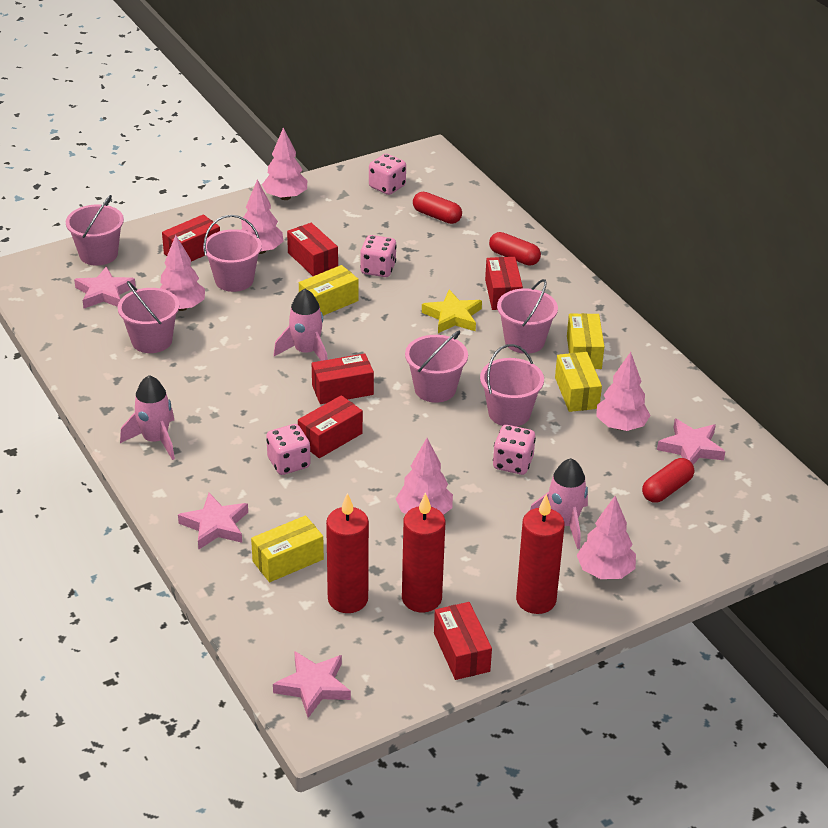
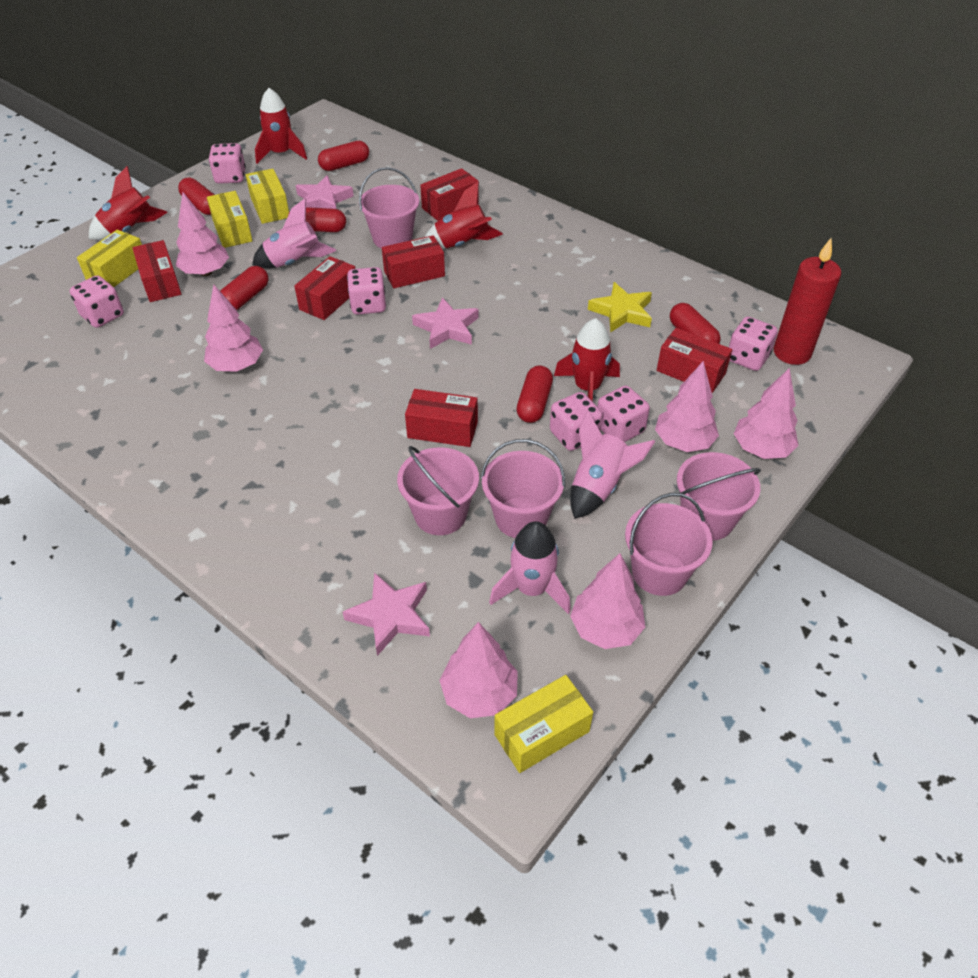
pink bucket: [66,195,124,266] [118,281,180,353] [203,215,262,292] [405,330,468,403] [480,344,544,427] [497,279,558,354] = 6 -> [359,167,419,249] [397,446,479,535] [481,439,565,538] [625,493,713,596] [677,452,761,540] = 5
pink dice: [266,424,311,475] [360,235,397,277] [369,154,406,195] [493,425,536,475] = 4 -> [70,275,124,328] [209,143,246,184] [347,267,386,315] [550,392,603,451] [597,386,650,442] [729,317,778,371] = 6
pink star: [74,266,136,308] [178,493,248,550] [273,651,351,718] [657,419,725,465] = 4 -> [296,175,354,209] [343,572,430,656] [412,297,479,349] = 3
red candle: [326,493,369,613] [402,492,445,612] [516,494,565,614] = 3 -> [774,238,841,365] = 1
red capsule: [413,192,462,224] [489,232,541,266] [642,458,694,503] = 3 -> [178,177,214,215] [220,266,269,310] [288,207,346,232] [318,141,369,171] [516,365,553,423] [670,303,721,344] = 6
red rocket: none = 0 -> [89,166,168,240] [255,88,307,164] [425,182,503,249] [554,318,620,401] = 4

